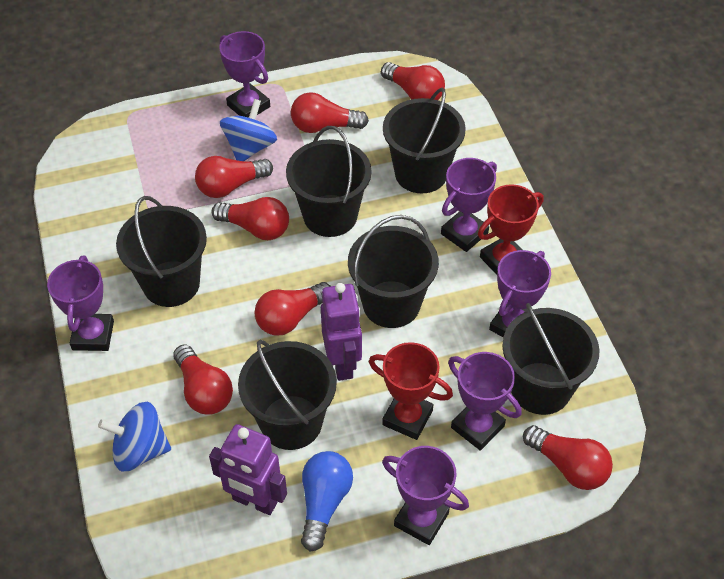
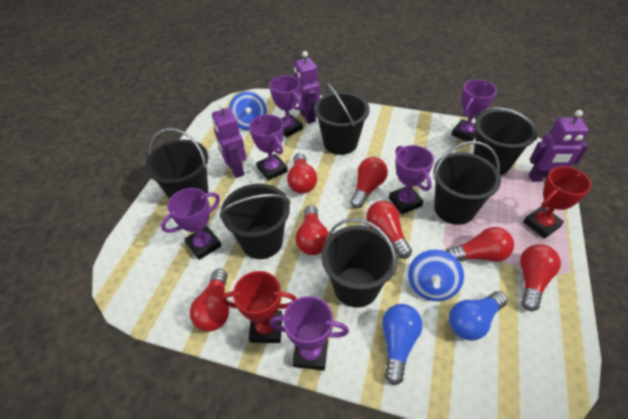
blue light bulb: [301,451,353,551] = 1 -> [382,304,423,385] [449,291,508,341] = 2
purple robot: [209,424,287,515] [321,283,362,381] = 2 -> [212,103,246,178] [294,51,320,124] [529,110,589,182] = 3

